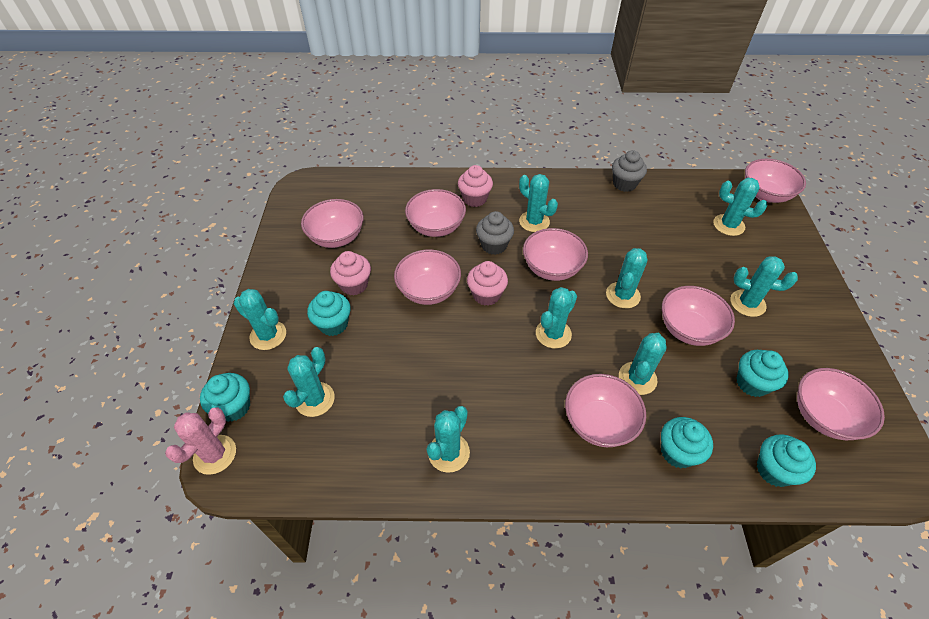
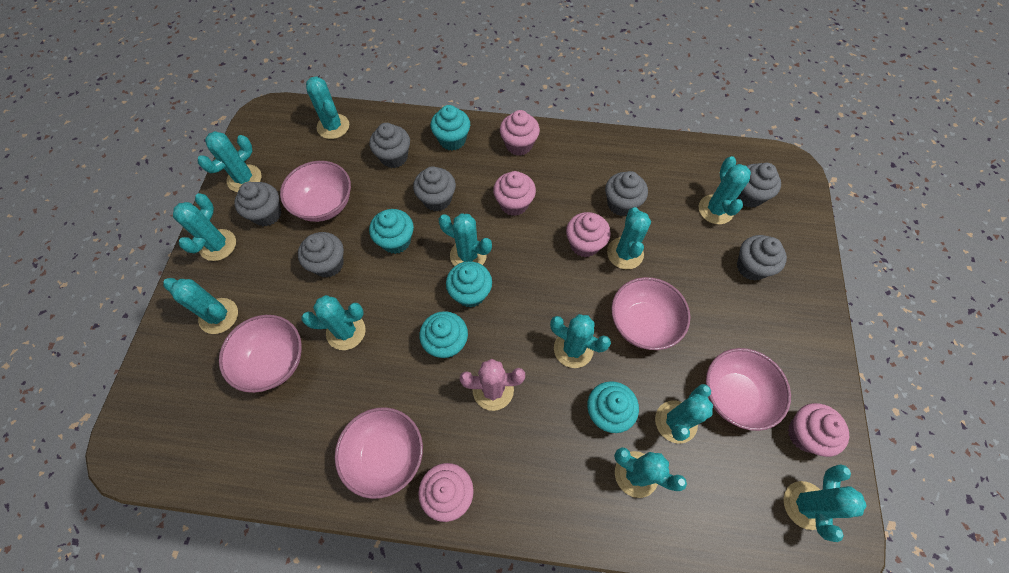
grey cupcake: [476,211,514,255] [612,150,647,192] = 2 -> [234,182,282,226] [298,232,344,277] [369,123,410,168] [413,166,456,212] [605,171,648,216] [737,163,781,208] [737,235,787,281] = 7
pink bowl: [301,199,363,248] [394,249,461,305] [405,189,466,237] [523,228,588,281] [565,374,646,447] [662,286,735,346] [745,159,806,203] [797,368,885,440] = 8 -> [219,315,302,393] [280,161,351,222] [335,407,423,499] [611,277,691,350] [706,348,791,431] = 5
pink cupcake: [330,251,371,296] [458,165,493,207] [467,261,508,306] = 3 -> [418,463,474,522] [493,171,536,216] [500,110,540,156] [566,212,611,257] [788,403,849,457] = 5
turquoise cactus: [234,289,286,350] [283,347,335,417] [427,406,470,473] [519,174,558,232] [536,287,577,349] [606,248,648,309] [619,333,667,395] [713,178,767,236] [730,256,798,317] = 9 -> [163,278,238,334] [173,193,236,261] [198,131,261,192] [301,295,366,350] [306,76,349,139] [438,213,492,266] [550,314,611,368] [607,207,651,269] [614,447,687,498] [655,384,713,443] [699,156,751,224] [783,464,867,542] = 12

